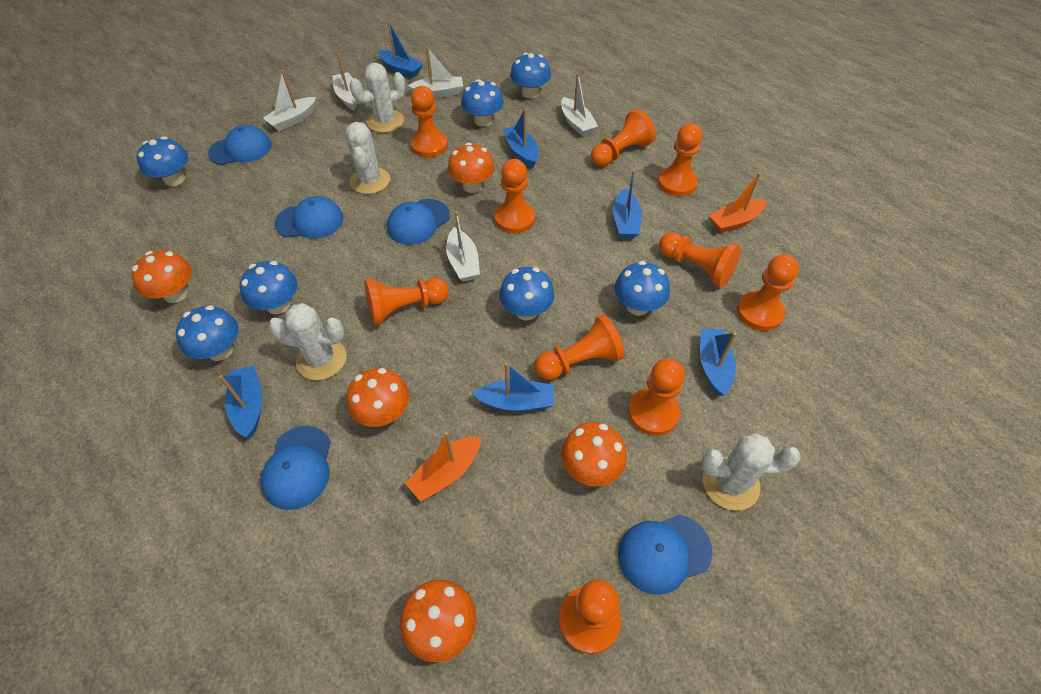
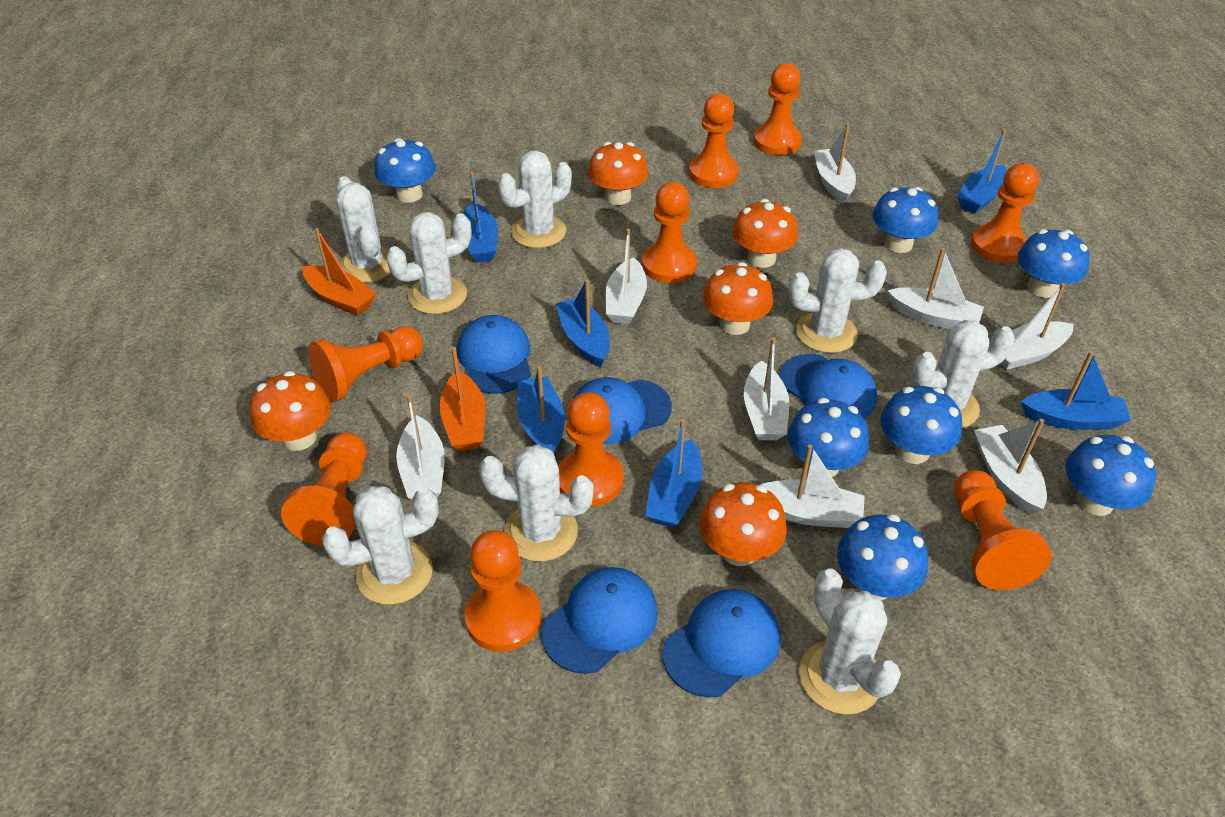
orange pawn: [364,278,449,325] [411,86,448,158] [494,159,535,233] [535,314,625,380] [559,580,621,654] [591,109,656,167] [628,358,685,436] [658,123,702,197] [659,232,741,288] [737,254,799,331] = 10 -> [281,432,367,546] [308,326,423,402] [465,530,541,652] [558,392,624,507] [642,182,697,283] [689,93,739,188] [754,63,802,155] [954,470,1051,590] [971,163,1039,263] = 9
white boat: [263,70,316,131] [333,53,357,111] [408,47,463,98] [446,211,480,282] [561,73,598,137] = 5 -> [396,395,445,500] [606,229,647,324] [744,337,789,440] [761,444,865,528] [814,123,856,203] [888,248,984,329] [974,419,1047,514] [1000,283,1074,370] = 8
white cactus: [268,303,347,380] [345,122,390,194] [349,63,405,133] [701,433,801,511] = 4 -> [322,486,439,605] [336,176,391,283] [386,212,472,314] [479,444,594,562] [498,150,572,248] [789,248,887,353] [799,568,901,714] [912,320,1015,428] = 8

